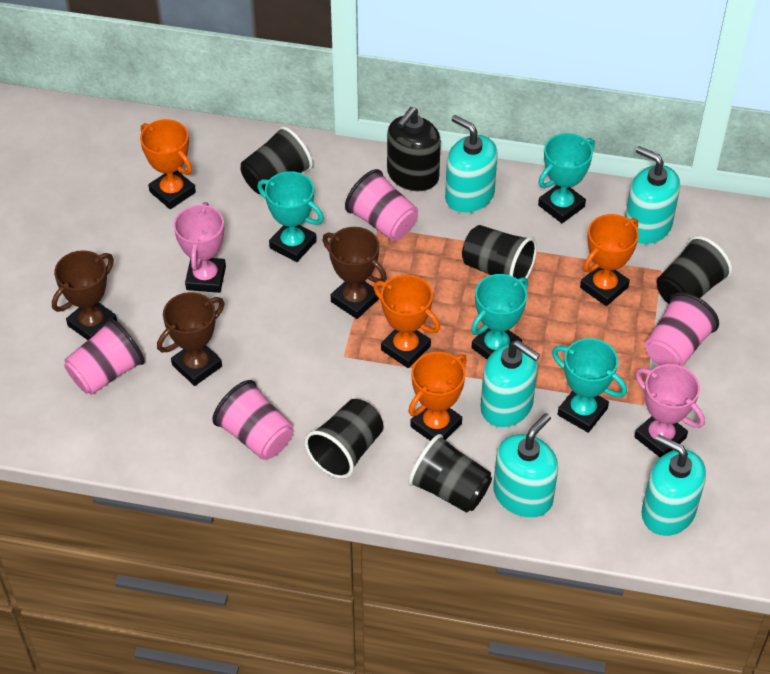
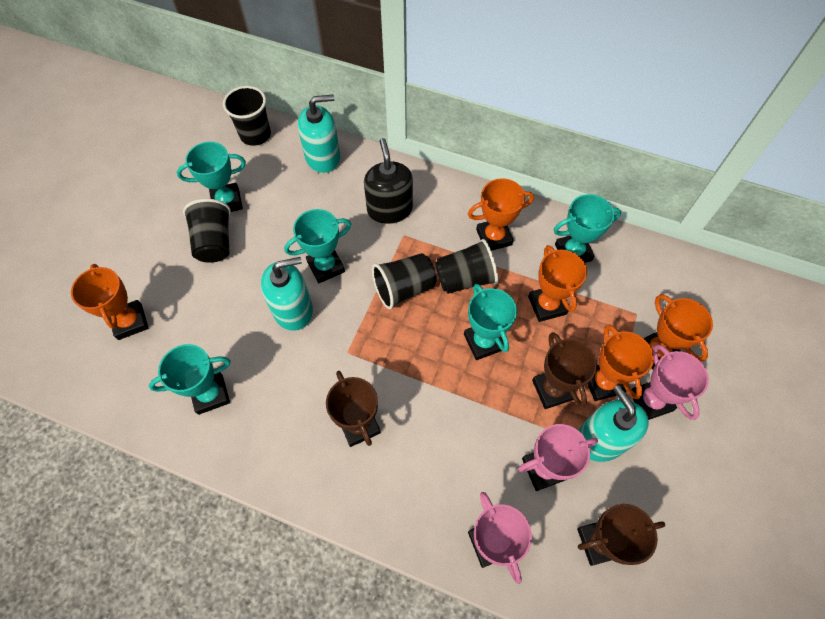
black cup: [241,126,313,194] [305,399,384,479] [408,434,492,513] [462,225,537,279] [657,236,732,304] = 5 -> [183,199,231,263] [223,86,271,146] [372,253,437,309] [435,239,498,294] = 4
orange trophy: [140,119,196,209] [373,275,440,368] [408,352,467,441] [580,214,639,306] = 4 -> [71,264,149,340] [468,178,534,251] [528,245,587,322] [587,324,654,401] [643,294,713,370] = 5
pink cup: [64,318,145,395] [213,380,293,460] [345,169,418,241] [645,292,719,367] = 4 -> none = 0
pink trophy: [174,202,226,293] [634,364,705,457] = 2 -> [468,492,532,584] [518,424,598,491] [632,344,709,420] = 3
turquoise soap dispenser: [445,115,498,213] [480,340,540,428] [493,413,558,518] [625,146,680,245] [641,435,706,536] = 5 -> [261,257,313,331] [297,94,340,173] [578,385,649,462] = 3
turquoise trophy: [257,171,324,262] [471,274,528,359] [538,133,595,223] [552,338,627,433] = 4 -> [148,344,231,415] [177,142,246,212] [284,209,352,283] [464,284,517,360] [554,194,621,263] = 5

